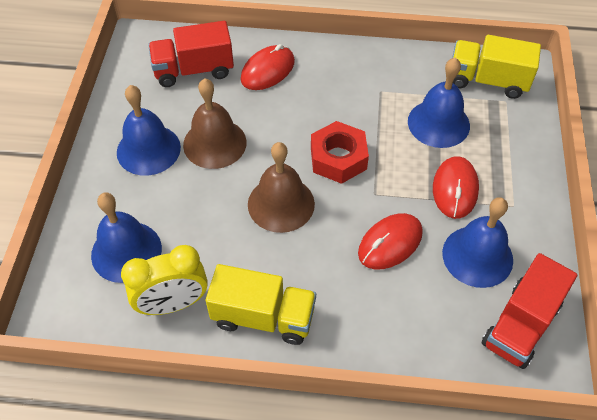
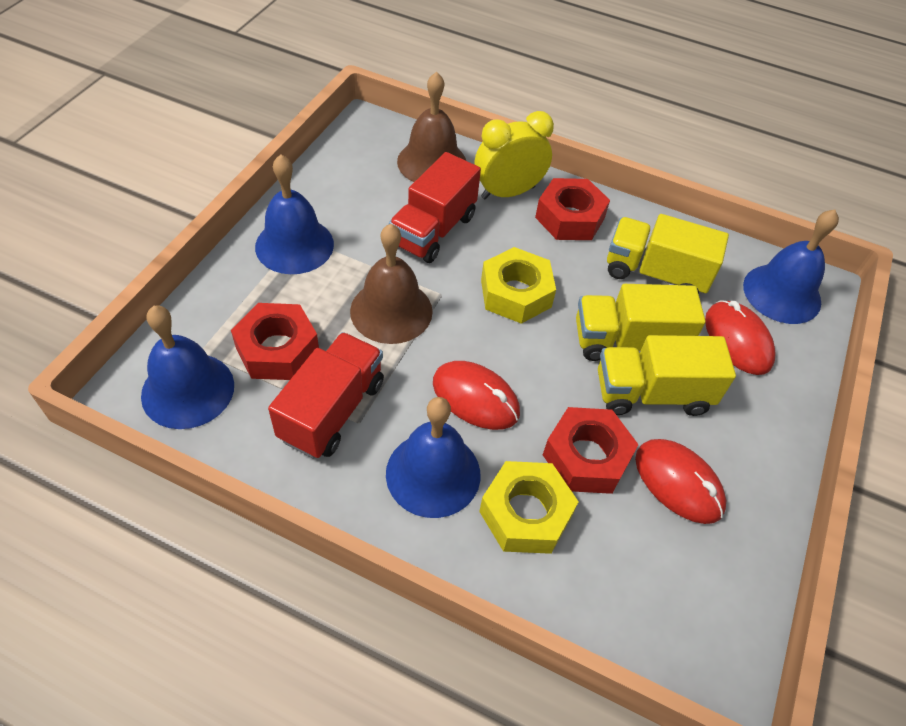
red nut: [311,121,369,184] = 1 -> [231,303,319,380] [535,178,610,240] [543,407,639,494] = 3
yellow nut: none = 0 -> [479,461,579,554] [481,247,556,324] = 2
yellow truck: [206,264,316,345] [452,35,541,99] = 2 -> [576,284,706,361] [598,335,736,416] [607,214,729,294] = 3

